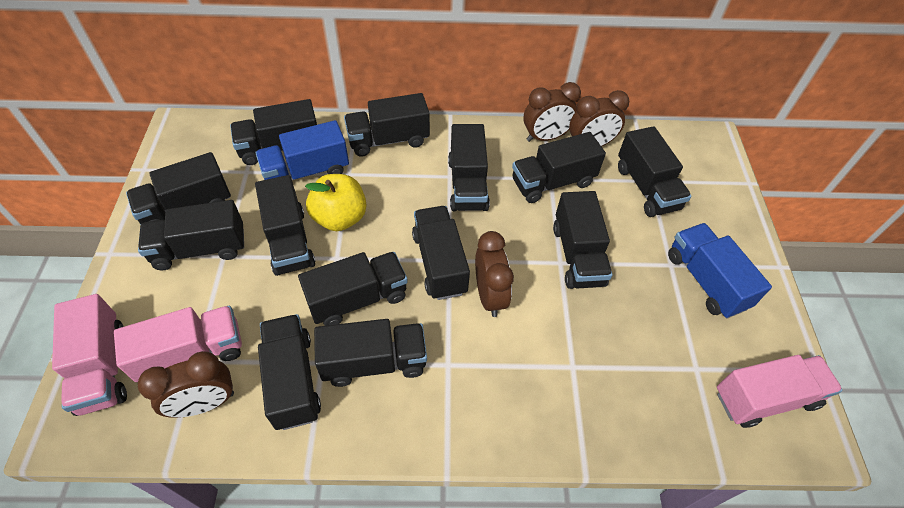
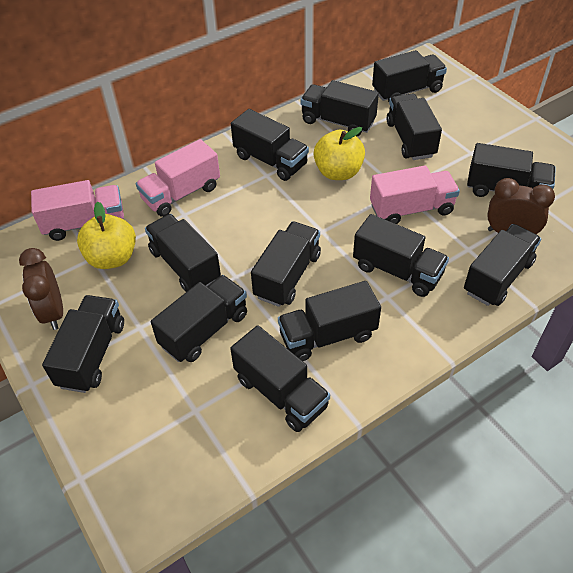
blue truck: [255,120,349,180] [668,223,772,318] = 2 -> none = 0
brown clock: [138,351,234,418] [475,231,514,317] [523,82,581,142] [569,90,629,146] = 4 -> [19,248,63,330] [487,178,555,234] = 2
yellow apple: [305,174,366,231] = 1 -> [77,202,136,269] [313,127,365,180] = 2

